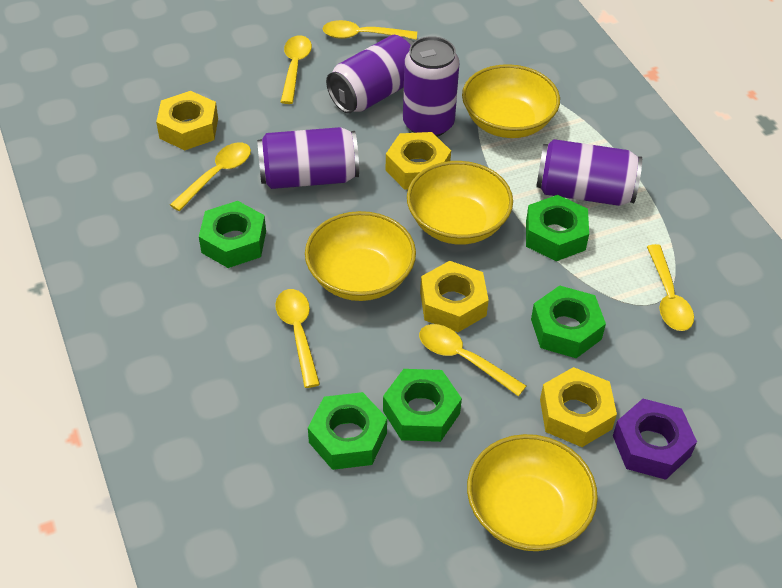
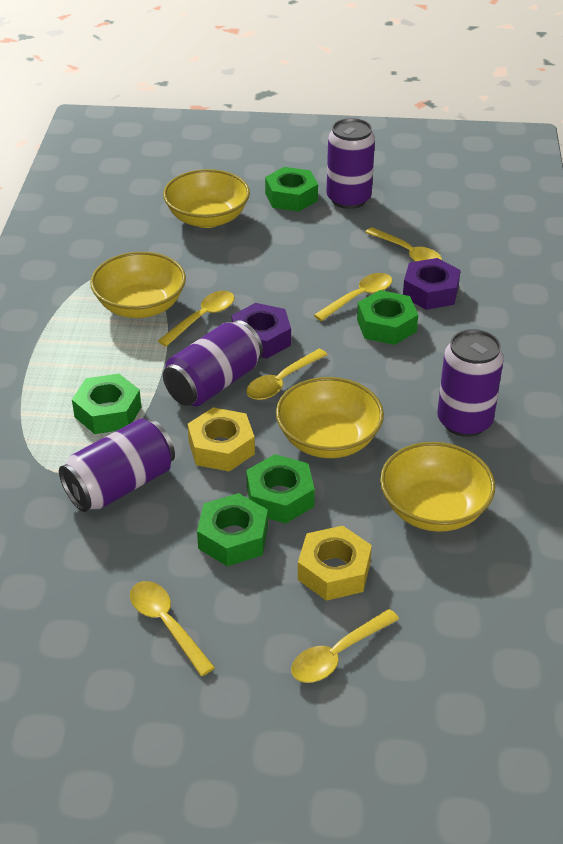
purple nut: [613,399,697,480] = 1 -> [232,303,291,359] [403,258,461,310] = 2
yellow nut: [156,91,218,150] [386,132,451,190] [420,261,489,332] [540,367,617,447] = 4 -> [187,407,255,471] [298,526,372,601] = 2

